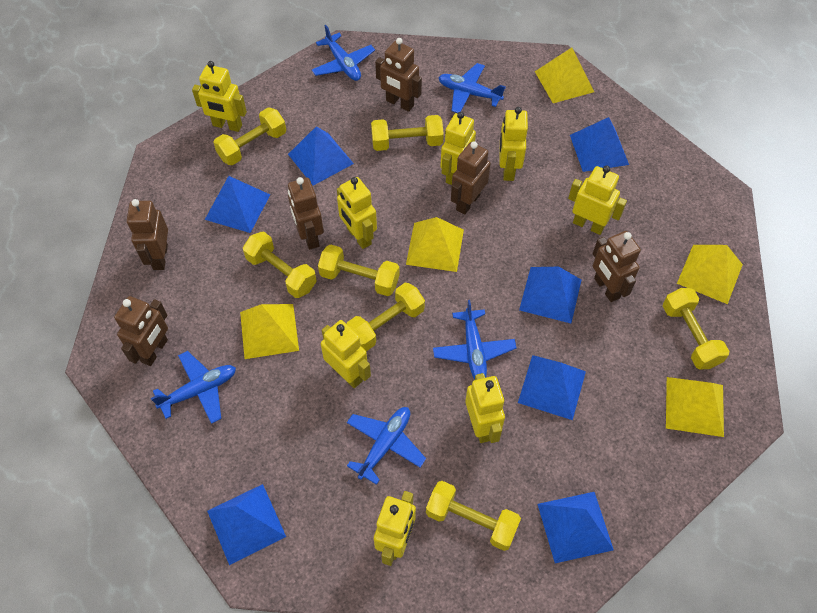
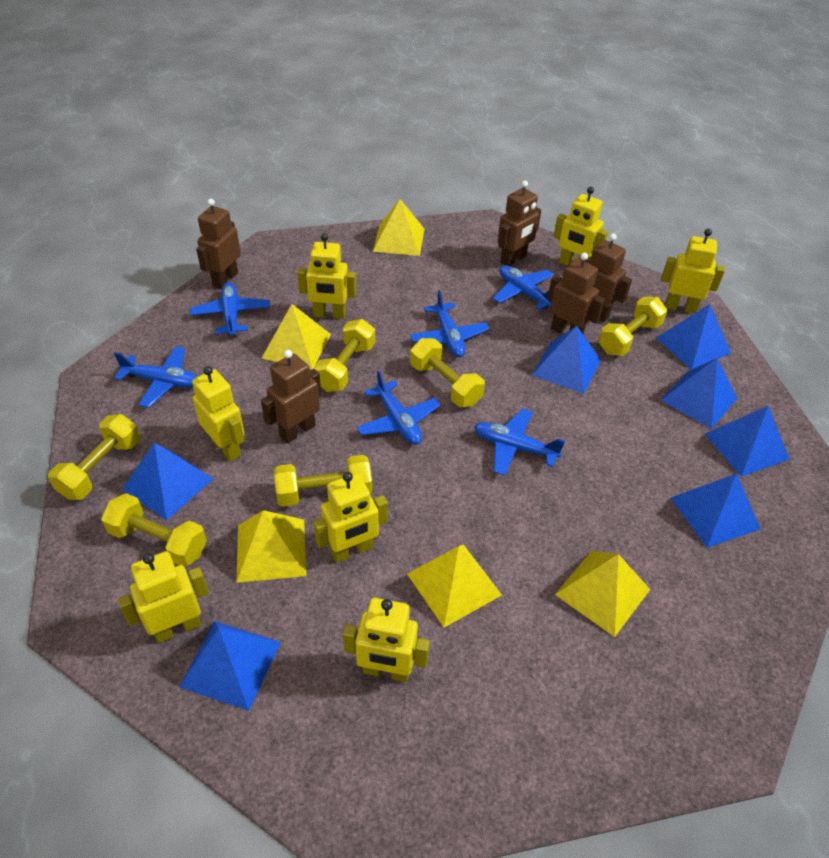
blue plane: [151,351,236,424] [312,25,375,81] [347,407,426,485] [433,300,516,379] [438,63,506,113] = 5 -> [114,346,198,408] [190,282,270,336] [357,371,441,445] [410,290,489,357] [474,408,565,476] [493,265,554,310] = 6
brown robot: [114,296,168,366] [127,199,168,270] [288,177,324,250] [375,38,422,112] [451,141,491,215] [593,231,641,302] = 6 -> [196,199,241,289] [261,350,321,443] [497,181,541,266] [547,253,605,335] [580,234,632,322] = 5
yellow dumbbell: [213,108,286,165] [243,232,317,298] [318,244,400,296] [347,283,425,351] [371,115,444,151] [426,481,521,551] [663,288,729,370] = 7 -> [48,414,140,500] [101,493,207,567] [274,455,372,507] [313,319,375,392] [410,338,485,407] [599,297,668,356] = 6
yellow robot: [192,61,247,132] [321,320,371,388] [337,177,377,249] [374,491,416,566] [440,112,476,185] [465,373,505,443] [500,107,528,181] [568,165,627,235] = 8 -> [118,551,209,643] [192,366,245,462] [297,233,356,319] [313,472,388,563] [343,598,429,682] [553,187,608,266] [661,229,725,314] = 7

